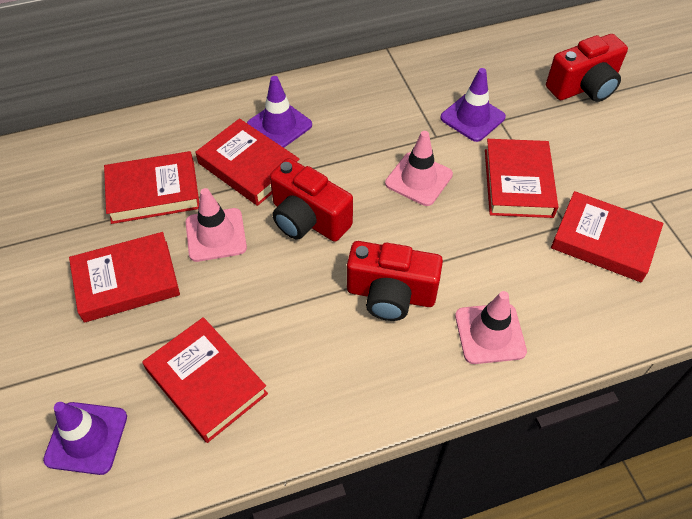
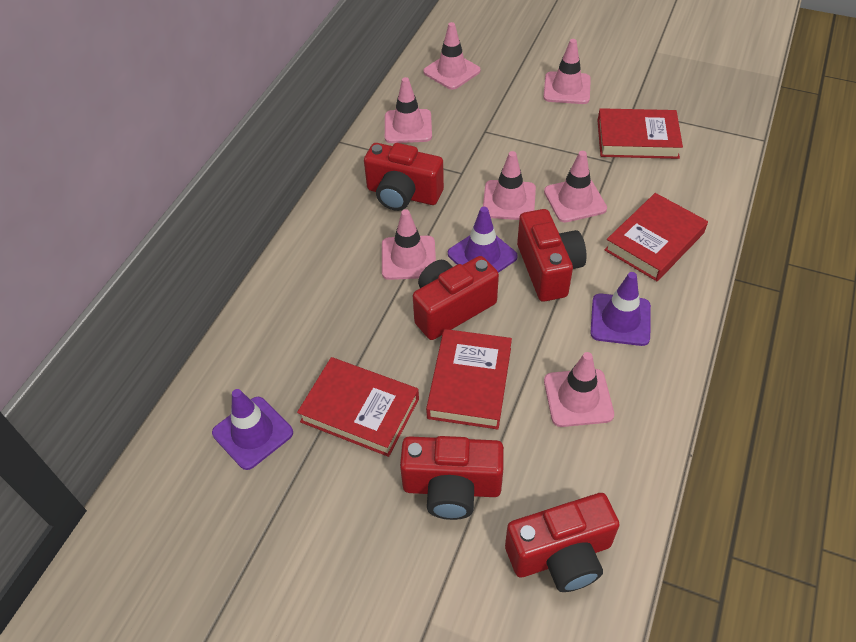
pink traffic cone: [186,188,247,262] [385,131,453,206] [455,291,527,364] = 3 -> [382,209,436,280] [385,77,432,143] [423,22,481,90] [483,151,536,220] [543,39,591,104] [544,151,607,223] [544,352,614,427] = 7
red book: [69,232,180,322] [104,151,199,224] [142,317,268,443] [196,118,300,206] [485,139,558,218] [551,191,663,282] = 6 -> [297,357,419,457] [426,329,512,429] [597,108,683,159] [605,193,708,281] = 4
red camera: [270,158,353,242] [347,241,443,321] [546,34,628,102] = 3 -> [364,143,444,211] [400,436,504,520] [413,256,499,340] [505,493,620,592] [517,209,587,302] = 5

